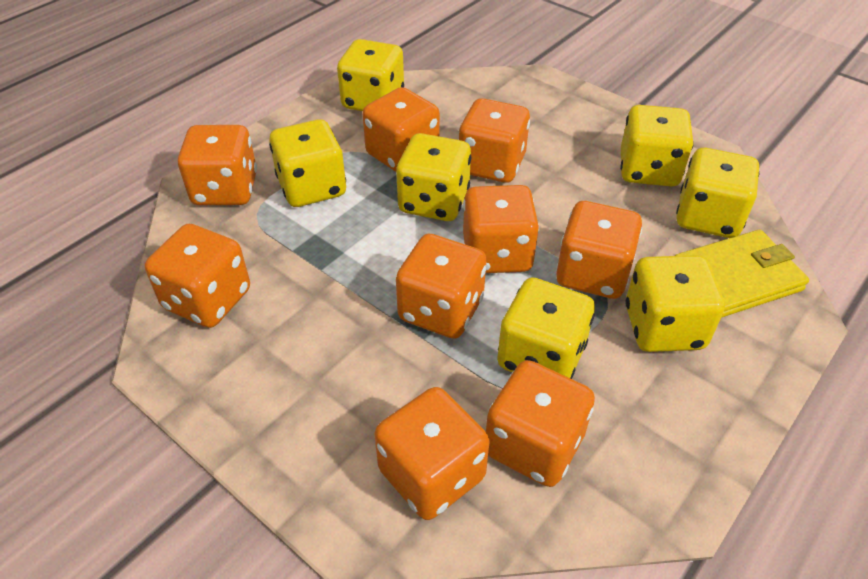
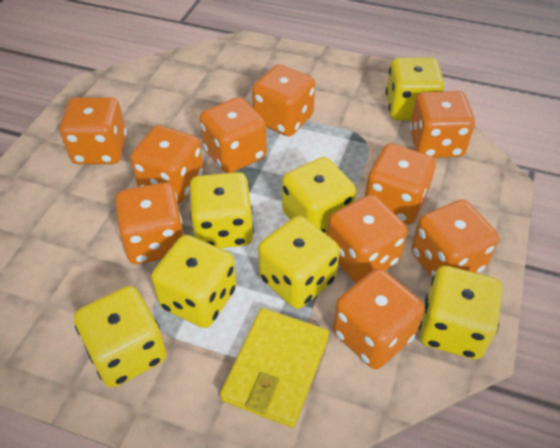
orange dice: [145,224,250,328] [178,125,257,205] [362,87,440,172] [374,387,489,520] [396,234,487,339] [459,98,530,183] [463,185,539,273] [486,360,595,487] [556,201,642,299] = 9 -> [60,97,127,164] [115,182,184,264] [130,125,204,203] [199,97,267,173] [252,64,315,136] [327,194,407,283] [333,269,424,369] [364,143,436,224] [409,91,475,158] [411,200,499,278] = 10

